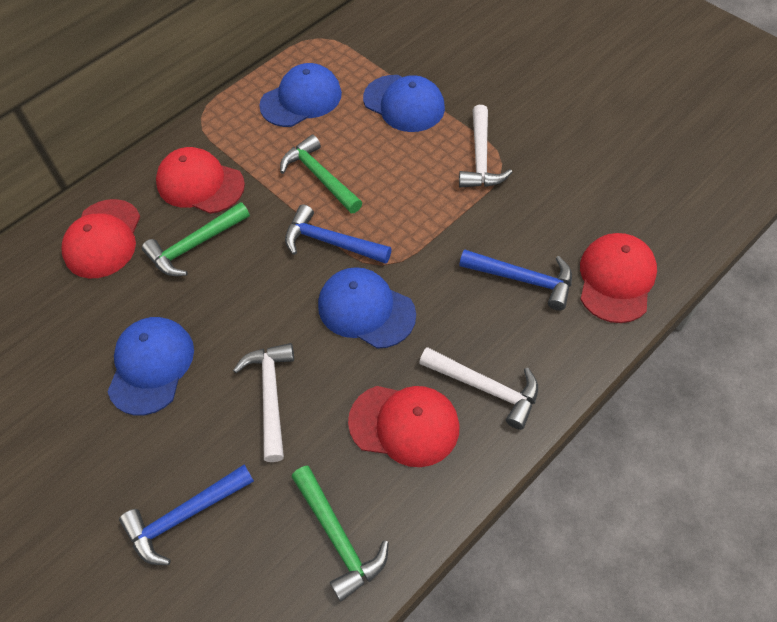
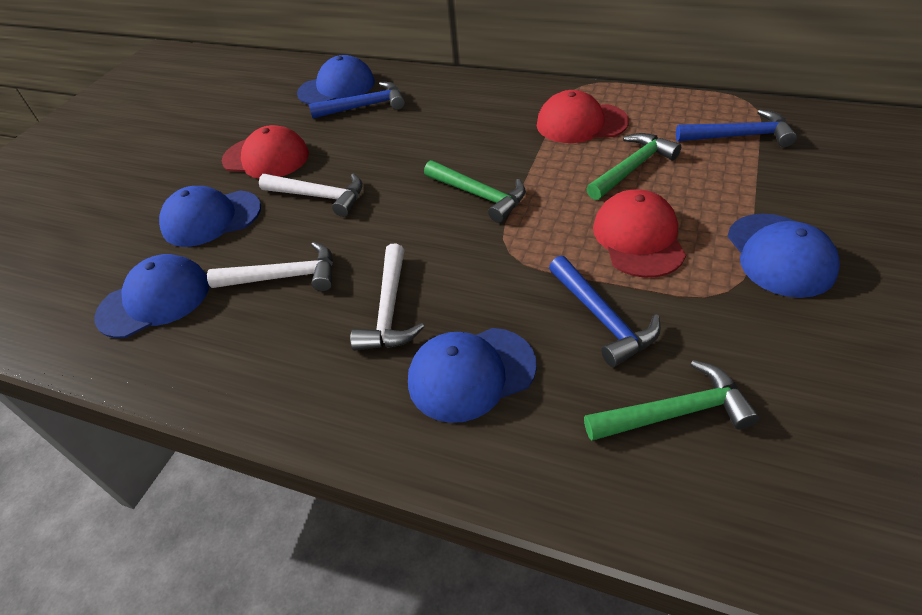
blue cap: [108,317,194,416] [259,63,342,127] [318,267,416,349] [363,75,445,132] = 4 -> [94,254,209,338] [159,186,261,247] [297,55,375,104] [408,328,537,423] [727,214,840,298] = 5
red cap: [62,199,140,278] [156,147,245,214] [348,386,460,467] [580,233,657,323] = 4 -> [222,125,309,179] [537,90,629,143] [593,189,686,278] = 3

